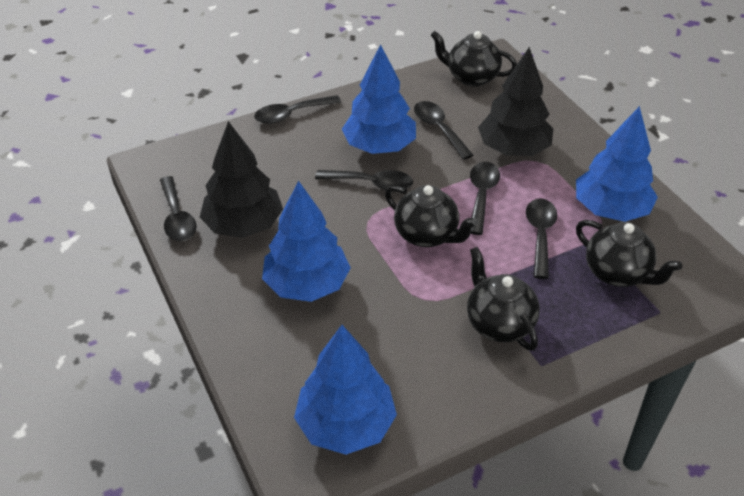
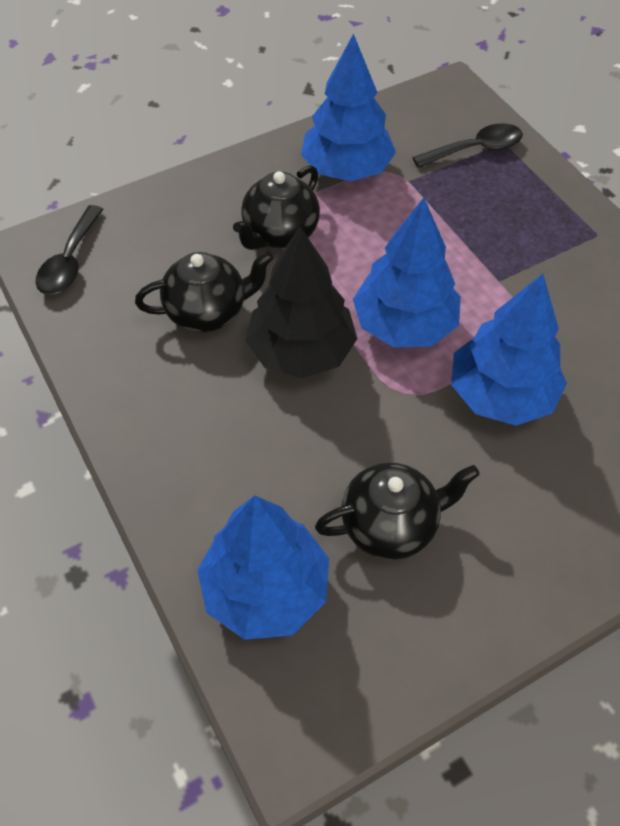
black spoon: [160,176,197,241] [254,95,341,124] [315,170,413,192] [414,101,473,160] [470,162,500,235] [526,198,557,279] = 6 -> [36,205,103,295] [412,123,523,168] = 2
black teapot: [385,185,478,247] [431,31,517,87] [467,247,540,351] [576,220,682,287] = 4 -> [135,251,274,332] [233,165,320,250] [315,463,480,560] = 3
black tree: [200,121,283,238] [478,47,553,156] = 2 -> [245,226,357,378] = 1

